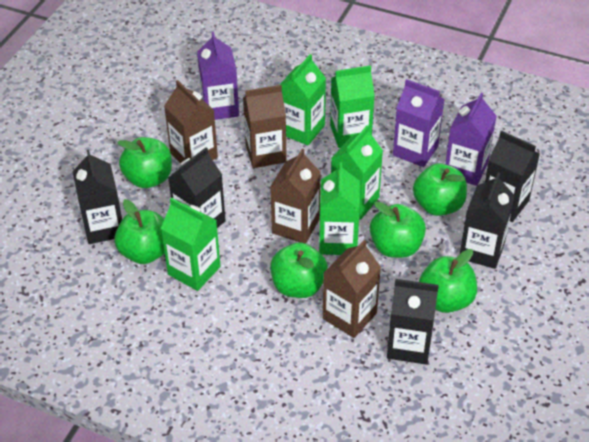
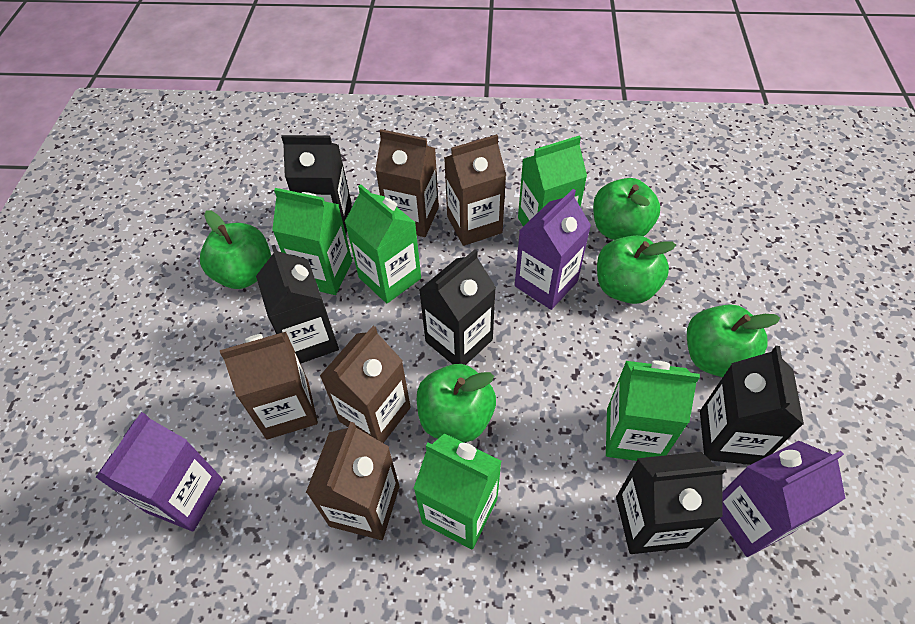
brown carton: [164,80,218,163] [243,85,287,168] [270,149,321,244] [323,240,381,338] = 4 -> [220,332,318,440] [306,422,400,540] [320,326,411,443] [375,129,439,237] [444,134,506,246] = 5
green apple: [114,199,165,264] [117,137,172,188] [270,242,328,298] [370,201,426,258] [413,163,467,216] [419,249,477,313] = 6 -> [200,210,271,289] [417,364,496,443] [593,178,660,240] [597,235,676,304] [687,304,780,377] = 5

